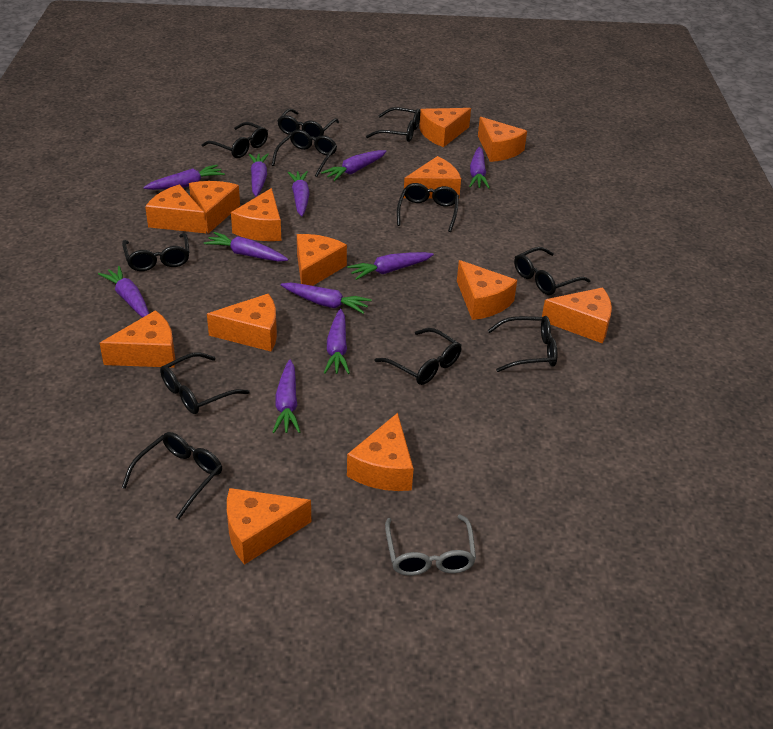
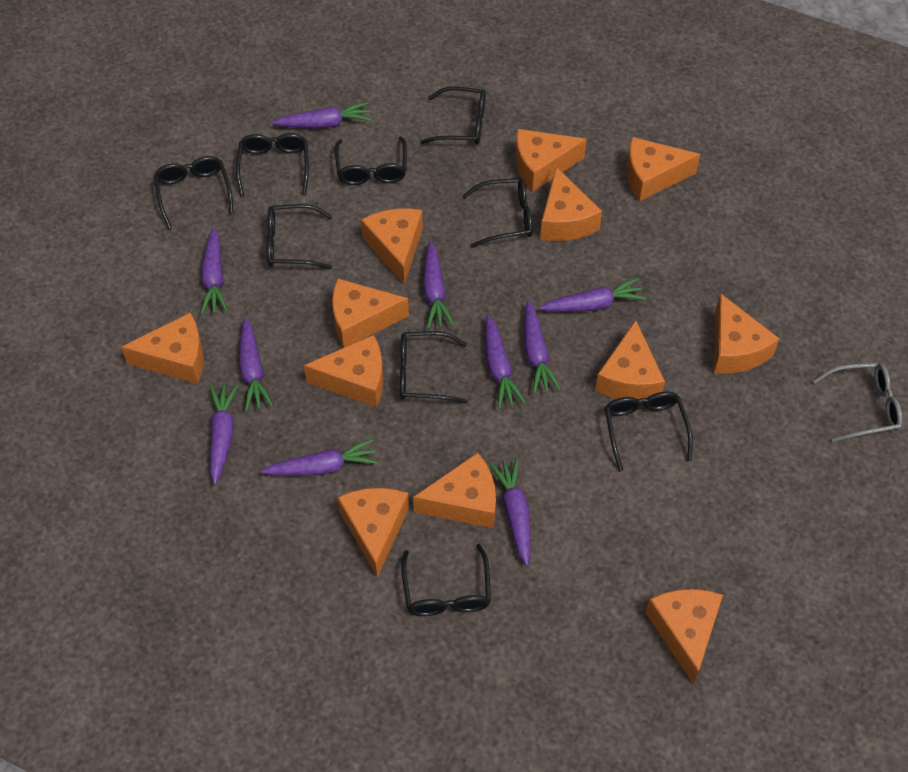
black glasses: [122,233,189,271] [122,432,222,519] [160,352,250,414] [202,122,268,158] [272,130,337,177] [277,109,339,138] [366,107,420,142] [375,328,461,385] [397,183,459,232] [488,316,557,372] [514,247,591,295] = 11 -> [154,156,234,229] [236,133,309,196] [267,204,332,269] [335,136,407,185] [400,331,468,404] [401,544,491,616] [420,87,486,145] [462,178,533,248] [605,391,693,471] = 9
orange cheese: [100,310,175,368] [145,184,206,233] [189,181,240,234] [207,294,277,351] [227,488,311,565] [231,188,281,241] [297,234,347,286] [347,413,414,491] [403,156,461,198] [419,108,471,147] [457,260,517,320] [478,117,527,162] [542,287,612,344] = 13 -> [121,313,204,384] [304,335,383,407] [332,278,409,348] [337,488,409,578] [361,208,423,285] [413,452,496,528] [515,129,587,192] [540,167,602,241] [595,320,665,399] [627,137,700,201] [646,589,723,684] [714,293,780,374] = 12
purple carrot: [98,266,149,317] [143,165,225,190] [204,232,288,262] [249,154,269,197] [272,360,300,433] [281,282,372,314] [287,171,310,217] [321,150,387,181] [324,309,350,374] [347,252,434,280] [469,147,490,189] = 11 -> [201,228,228,315] [210,384,238,485] [239,317,274,412] [261,439,378,476] [272,102,371,129] [423,241,455,329] [485,315,526,409] [489,458,531,566] [524,301,561,394] [538,278,646,312] = 10

